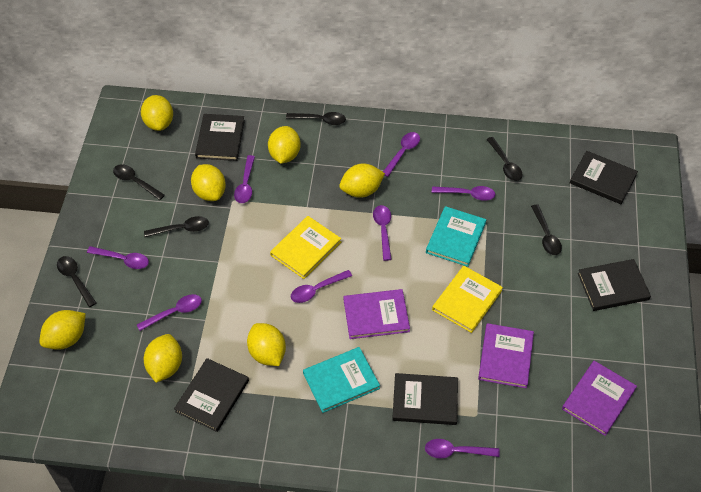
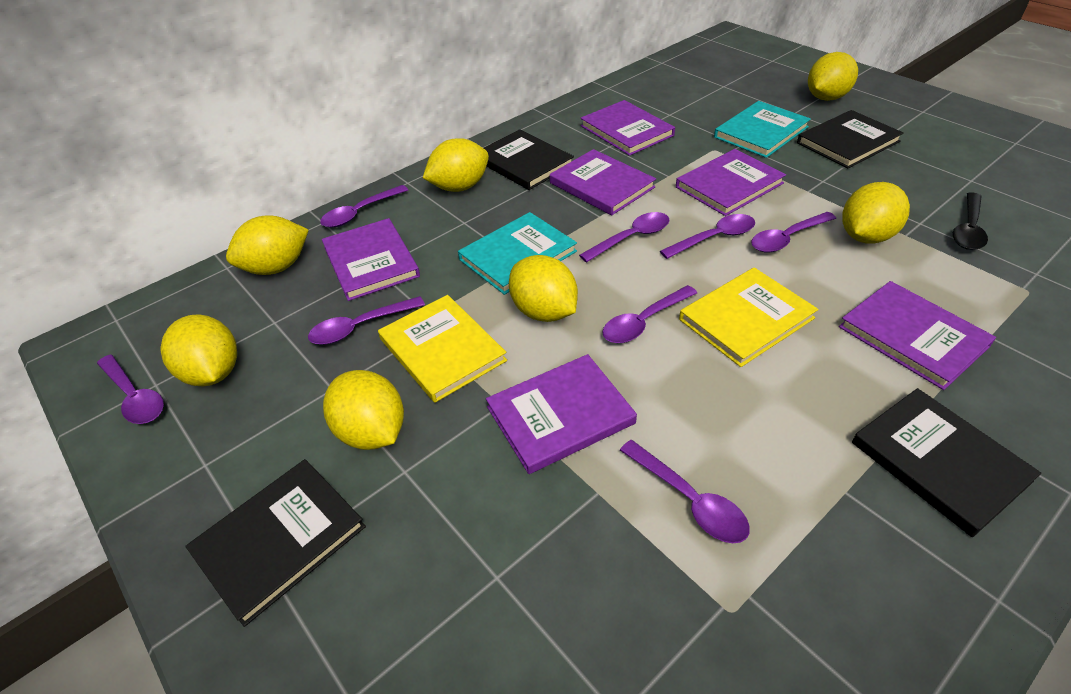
black book: [174,358,249,432] [195,114,245,161] [392,373,458,425] [570,151,638,204] [578,259,651,311] = 5 -> [185,459,366,627] [484,129,574,190] [797,110,904,169] [852,388,1041,537] = 4
black spoon: [57,256,96,307] [113,164,165,200] [144,216,209,237] [286,112,346,125] [486,137,523,181] [531,204,562,255] = 6 -> [953,192,988,250] = 1
purple book: [343,289,410,339] [478,323,534,388] [562,361,637,436] = 3 -> [322,218,420,301] [486,354,637,474] [550,149,656,215] [581,100,675,156] [676,149,786,216] [839,281,996,390] = 6

